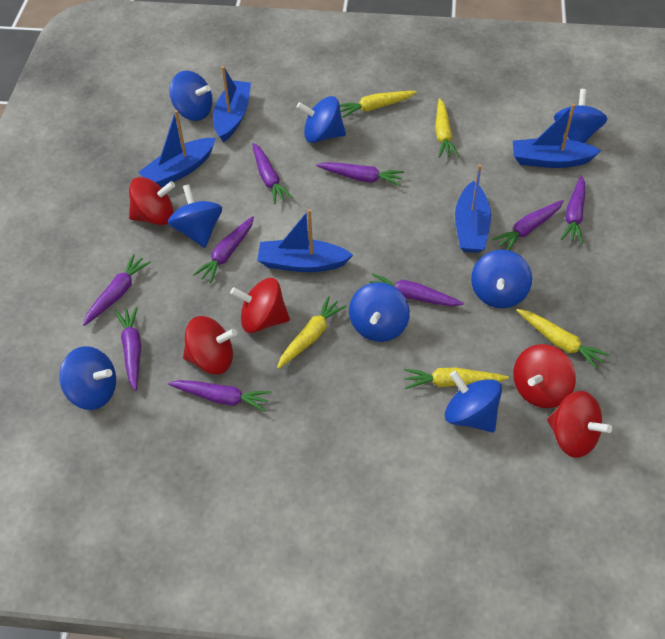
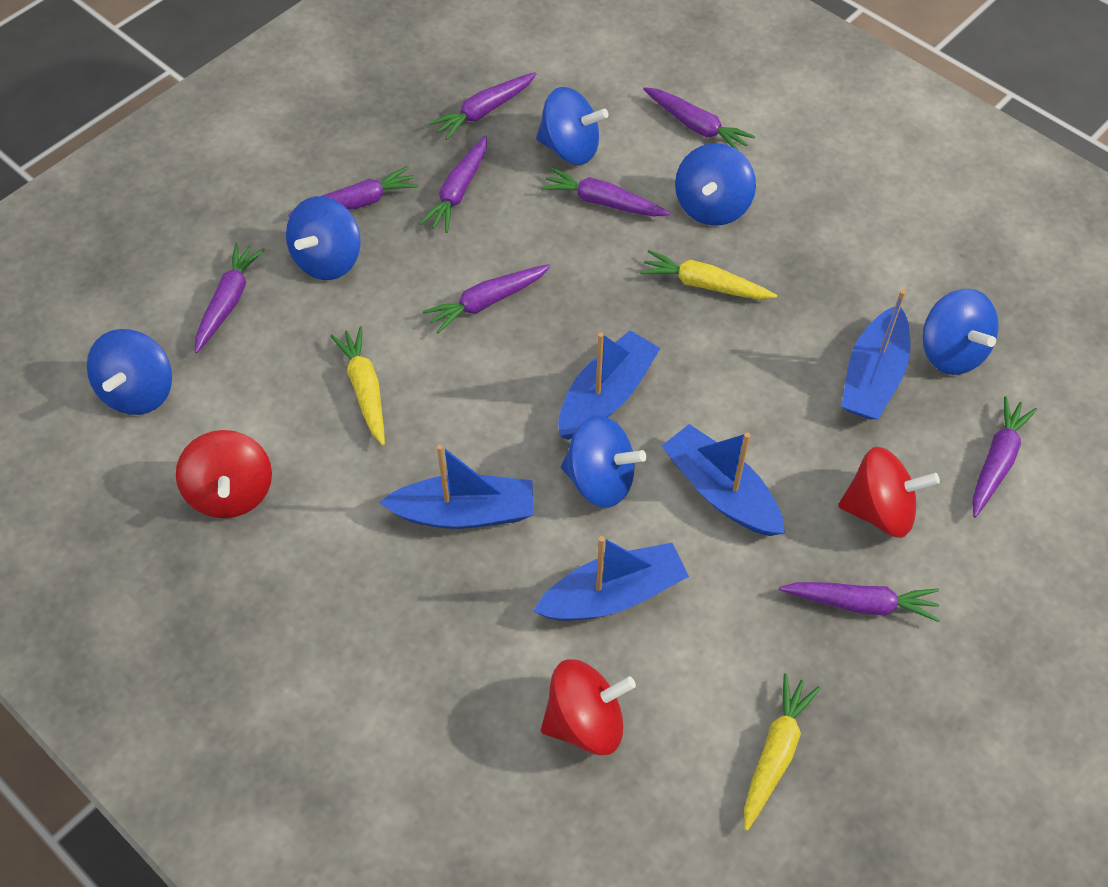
blue spinning top: [59,346,116,410] [168,184,222,248] [169,71,213,121] [297,96,346,143] [349,282,410,342] [445,371,502,432] [471,250,532,308] [554,89,607,143] = 8 -> [87,329,172,415] [286,196,361,280] [536,87,608,165] [561,415,646,508] [675,143,756,226] [922,289,999,375] = 6
red spinning top: [129,177,175,225] [183,316,237,374] [230,278,290,333] [513,344,576,408] [547,391,612,458] = 5 -> [176,430,272,518] [541,659,636,755] [838,447,940,538] = 3
yellow carrot: [277,296,347,369] [339,91,417,118] [404,368,509,389] [435,98,458,158] [516,309,609,370] = 5 -> [330,326,385,445] [640,250,777,299] [744,673,820,831] = 3

